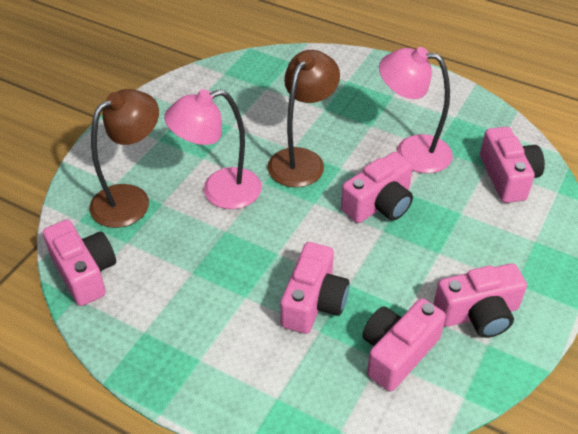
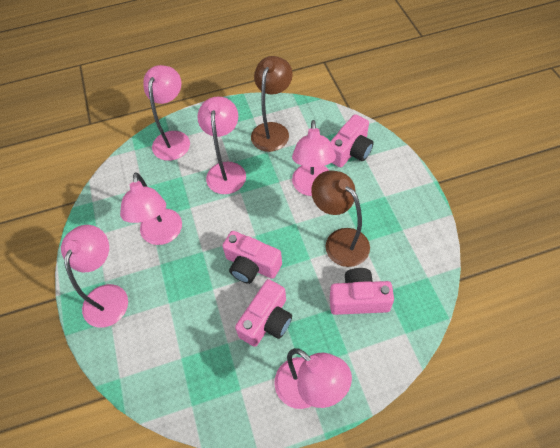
pink camera: [43,220,116,306] [280,242,350,334] [341,152,413,223] [362,298,446,391] [434,263,527,338] [480,127,545,203] = 6 -> [223,231,282,284] [235,279,292,347] [330,114,374,168] [330,268,394,315] = 4
pink lamp: [164,89,262,209] [379,47,453,173] = 2 -> [61,225,128,328] [120,172,182,245] [143,65,190,161] [197,97,246,194] [274,348,352,409] [292,120,336,196] = 6

